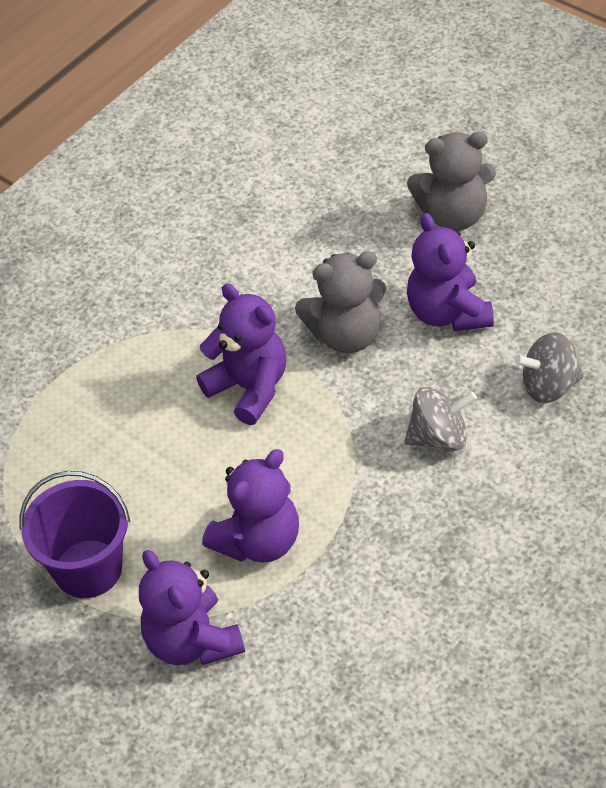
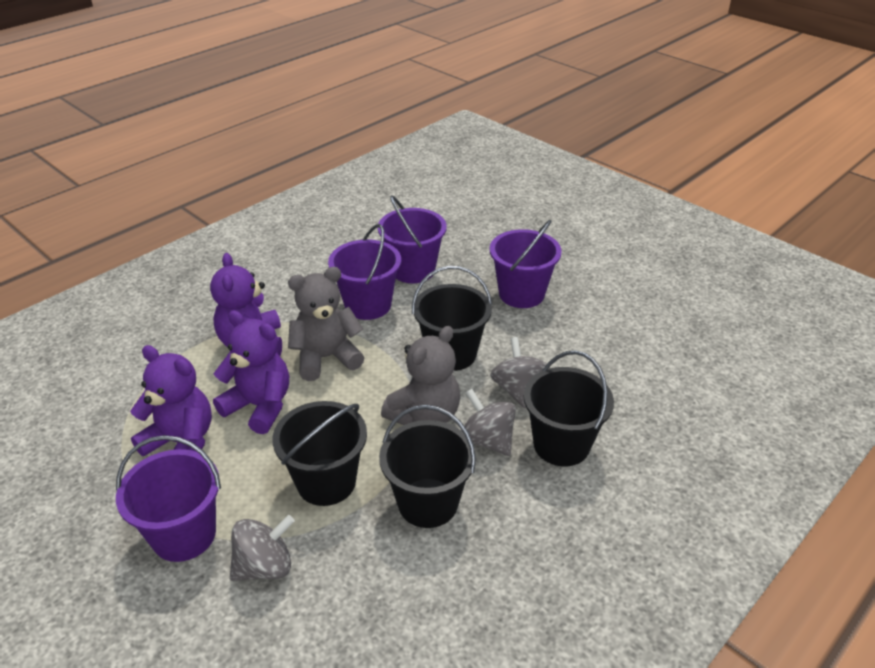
black bucket: none = 0 -> [272,401,367,506] [379,405,476,528] [412,266,492,371] [524,351,614,466] = 4
grey spinning top: [405,387,477,451] [514,332,584,404] = 2 -> [230,515,295,581] [465,389,516,456] [490,337,547,408] = 3
purple bucket: [19,471,130,598] = 1 -> [116,435,221,562] [328,224,401,320] [378,195,447,283] [490,220,562,308] = 4
purple teddy bear: [139,550,245,665] [196,283,286,425] [202,449,299,563] [407,213,494,331] = 4 -> [130,345,212,456] [210,253,282,356] [213,311,289,434] = 3

